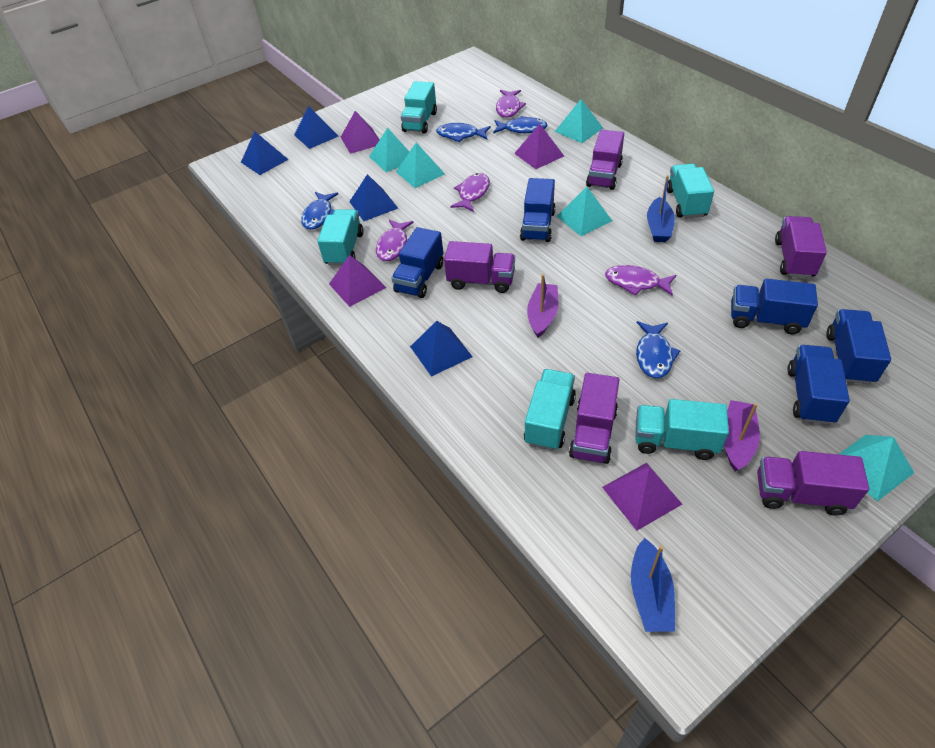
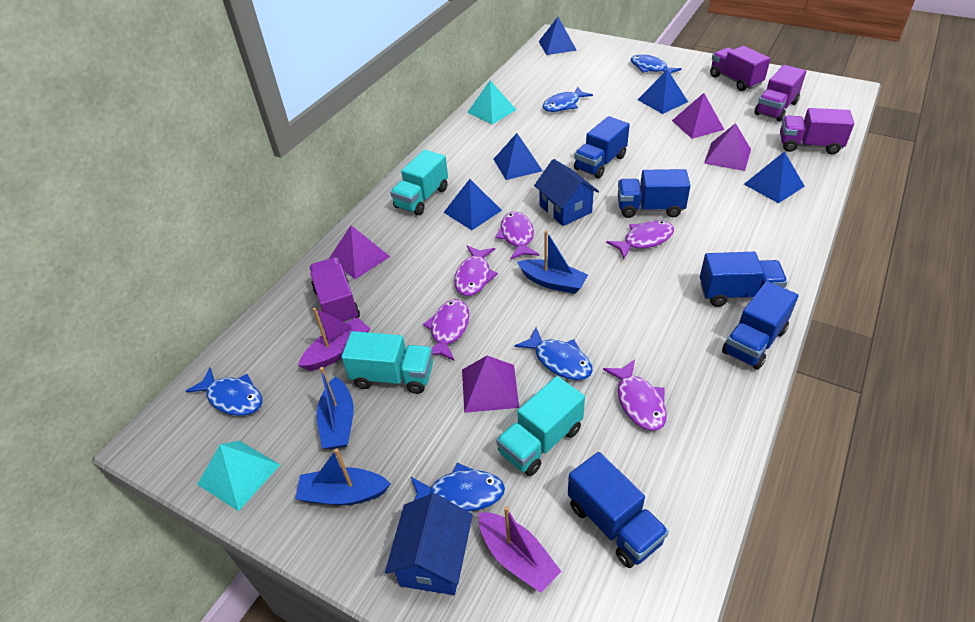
blue boat: [631,538,675,632] [647,175,675,242] = 2 -> [295,448,391,505] [317,367,354,449] [517,231,588,294] = 3
blue fish: [301,192,338,230] [436,123,491,142] [493,116,547,133] [636,321,680,378] = 4 -> [186,367,262,416] [411,463,505,511] [515,327,593,380] [543,86,593,112] [631,54,682,74] = 5
blue house: none = 0 -> [385,493,473,595] [534,159,599,226] = 2
blue pyramid: [241,131,289,175] [294,106,338,149] [349,174,398,221] [410,321,473,377] = 4 -> [443,179,502,230] [494,133,543,180] [538,17,577,55] [638,69,688,114] [744,151,805,203] = 5
purple fish: [376,219,414,261] [450,173,490,212] [496,90,526,118] [605,265,676,296] = 4 -> [423,299,469,361] [454,246,498,296] [495,212,539,260] [603,359,667,431] [606,221,674,259] = 5
purple truck: [444,241,515,293] [569,373,619,464] [586,130,624,190] [757,451,869,516] [775,216,827,278] = 5 -> [309,258,360,323] [710,46,770,91] [754,65,806,122] [780,108,854,154] = 4
turquoise pyramid: [369,127,409,172] [396,142,445,188] [555,99,603,143] [557,187,612,236] [838,435,914,502] = 5 -> [197,441,280,511] [467,80,516,124] = 2
turquoise truck: [317,209,364,266] [401,81,437,133] [524,369,576,451] [635,399,729,460] [667,164,714,219] = 5 -> [341,331,433,394] [390,149,448,215] [496,376,585,476] = 3

